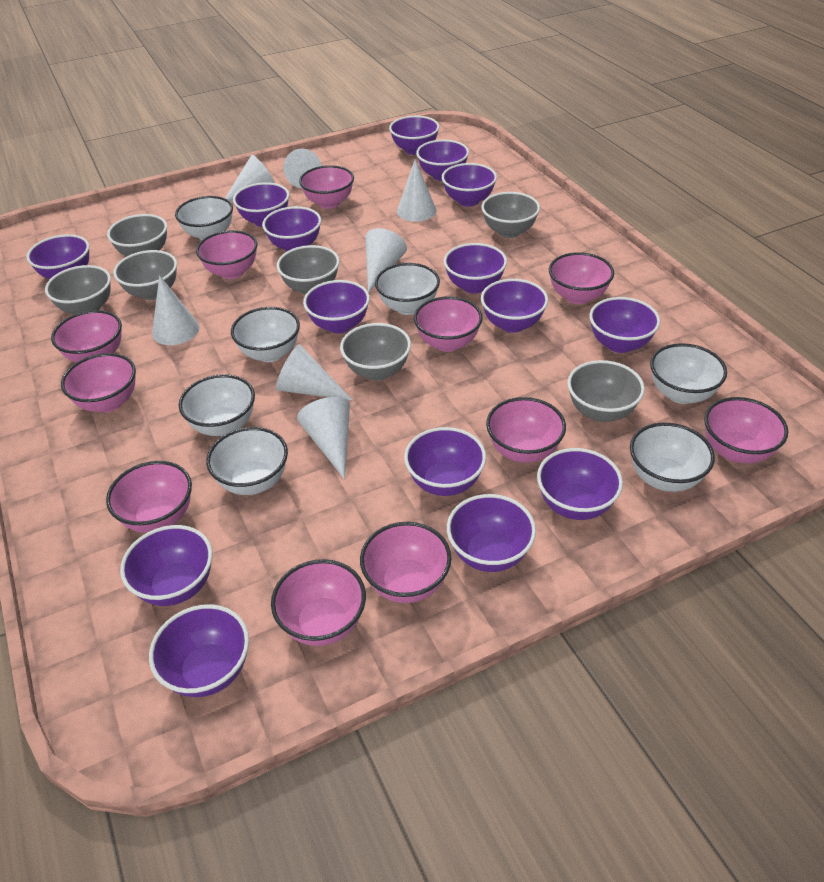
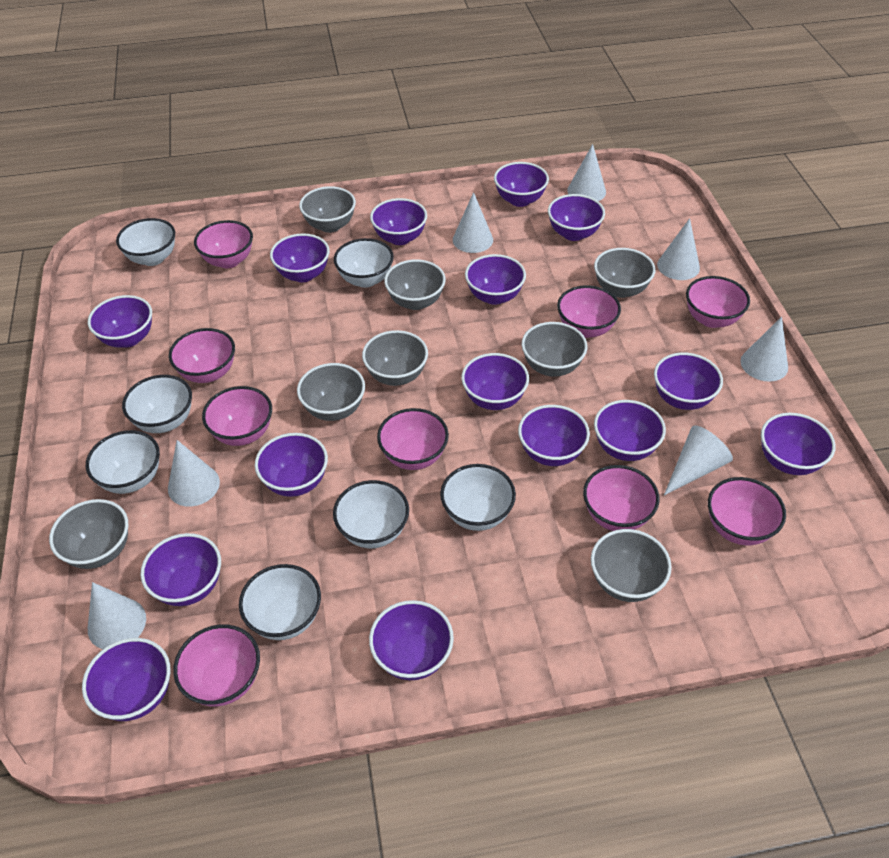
grey bowl: [45,265,111,314] [107,214,167,256] [113,250,177,300] [277,245,340,295] [340,323,411,380] [481,192,540,238] [567,360,645,422] = 7 -> [49,499,128,569] [297,363,365,421] [299,186,356,233] [362,330,428,386] [384,259,446,310] [522,322,587,377] [591,529,672,602] [594,248,655,298] = 8
pink bowl: [51,310,122,363] [61,353,136,412] [106,461,192,533] [196,230,257,279] [271,559,366,646] [299,165,354,209] [360,522,451,603] [414,296,483,352] [486,397,566,463] [549,252,614,304] [704,397,788,463] = 11 -> [169,328,235,383] [173,624,260,707] [194,220,253,268] [202,386,272,446] [377,408,449,470] [557,285,621,338] [583,465,659,531] [686,276,750,328] [708,477,786,545] = 9

